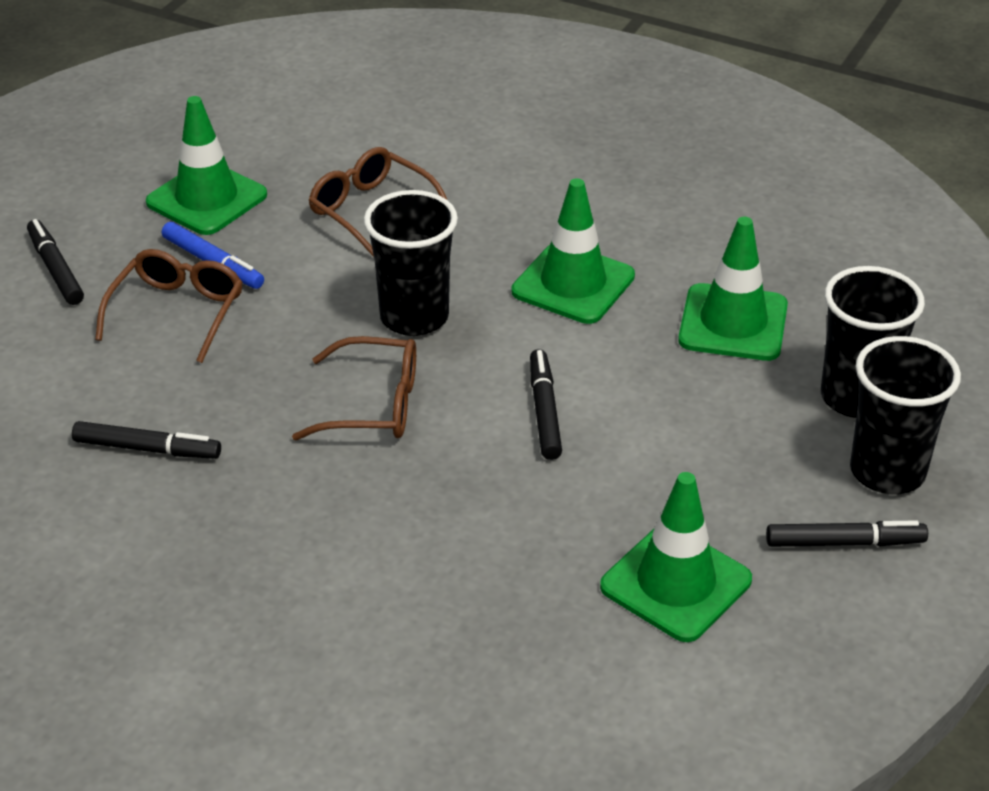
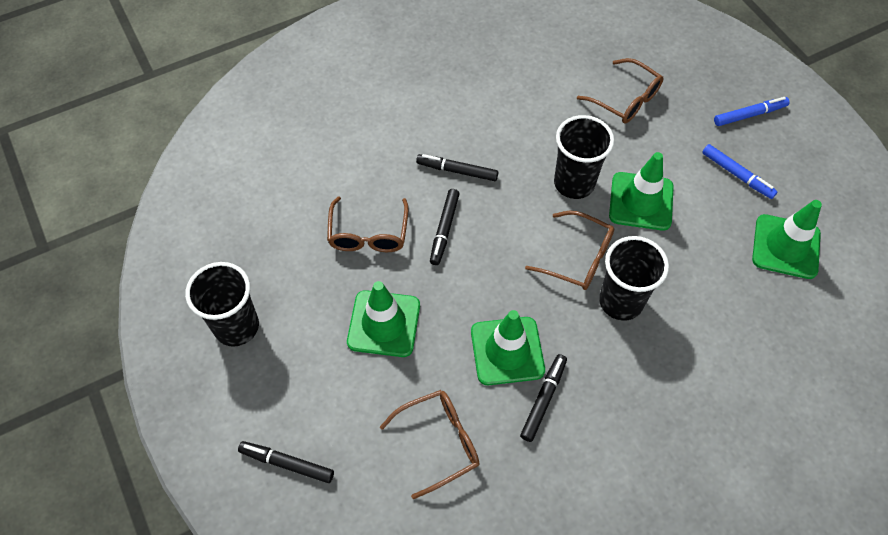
blue marker: [162,222,264,289] = 1 -> [702,144,777,199] [714,97,790,126] = 2
brown glasses: [95,249,243,363] [292,336,416,441] [309,147,447,257] = 3 -> [327,197,409,252] [380,390,480,499] [525,211,614,290] [577,58,663,124] = 4

